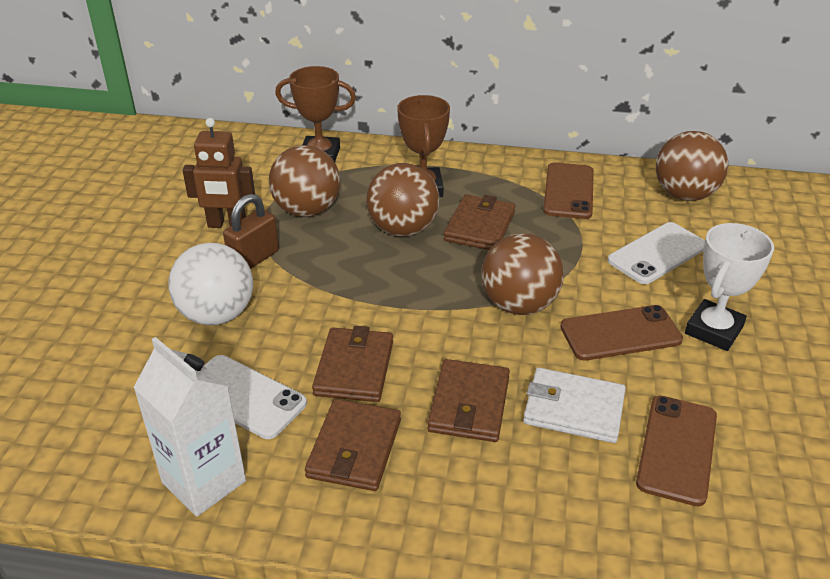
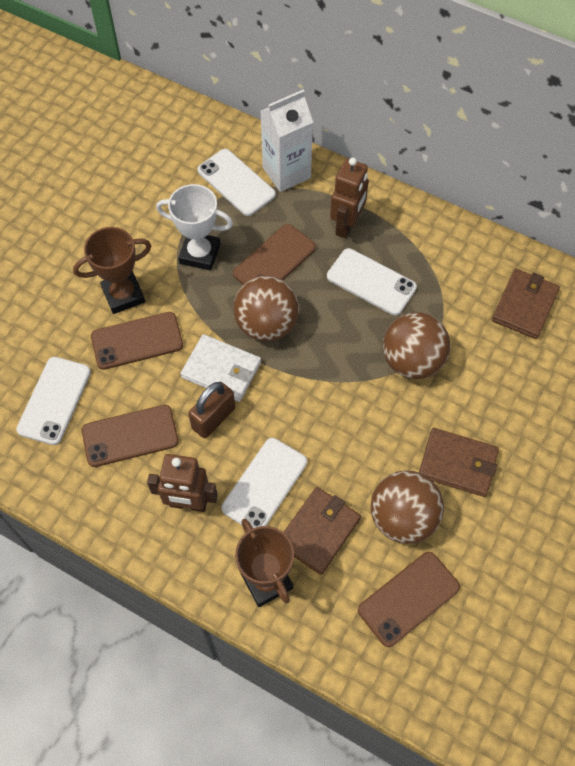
brown ball: [269,145,340,217] [366,163,439,236] [482,233,564,315] [656,131,728,201] = 4 -> [233,276,299,341] [371,471,444,544] [383,312,451,379] = 3
brown phone: [543,162,594,219] [560,305,683,361] [636,396,717,506] = 3 -> [82,405,179,467] [91,312,183,370] [233,224,316,285] [358,552,460,647] = 4
brown robot: [183,118,255,228] = 1 -> [147,454,218,512] [330,158,369,238] = 2
brown wallet: [305,399,401,491] [312,326,393,402] [428,359,510,442] [444,194,515,250] = 4 -> [283,487,361,575] [419,428,499,497] [492,269,560,339] = 3
white ball: [169,243,253,325] = 1 -> none = 0
white phone: [204,355,307,439] [608,222,705,284] = 2 -> [16,357,91,445] [197,149,276,216] [221,438,307,528] [327,248,417,315] = 4

